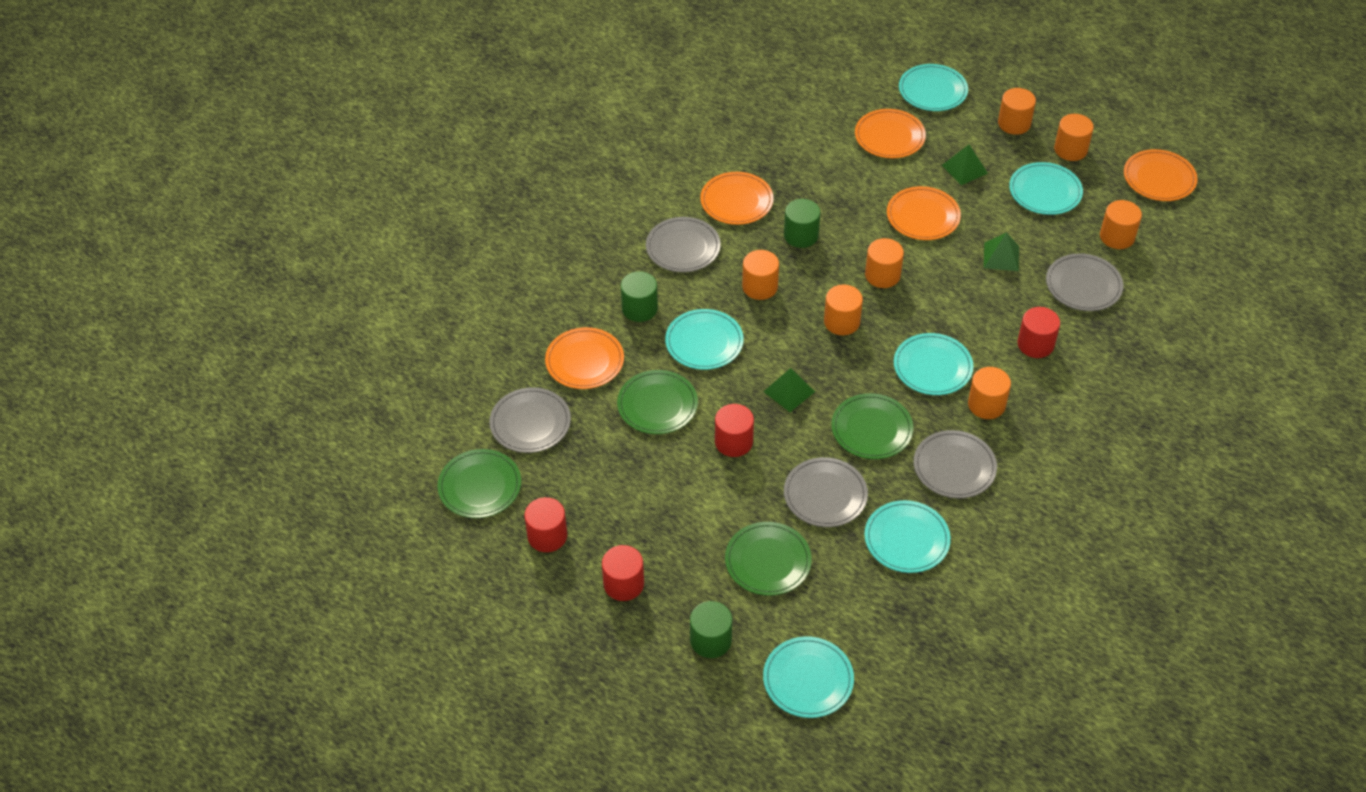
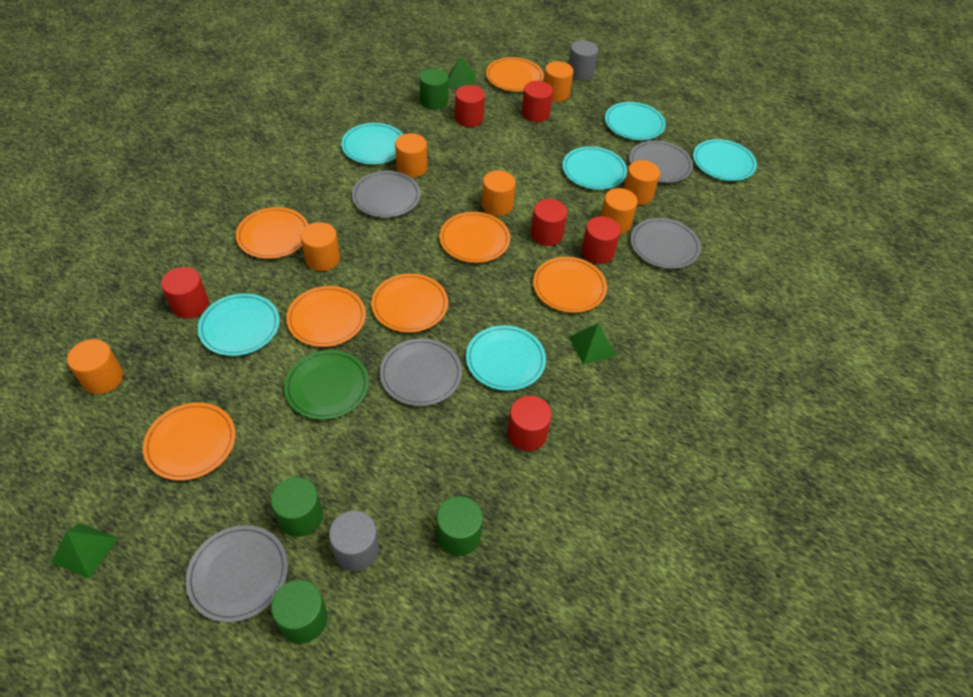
green cylinder: [621,271,658,322] [690,601,732,658] [784,199,821,248] = 3 -> [271,477,323,537] [271,580,327,644] [419,68,449,110] [437,496,483,556] = 4
green plate: [437,449,521,518] [617,370,698,434] [725,522,812,596] [831,393,913,459] = 4 -> [284,350,369,420] = 1
grey cylinder: none = 0 -> [329,511,379,572] [569,40,598,80] = 2
orange plate: [545,327,624,389] [700,172,774,225] [855,109,926,159] [887,186,961,240] [1124,149,1198,201] = 5 -> [143,402,235,481] [236,207,309,259] [286,286,366,347] [371,273,448,333] [439,212,510,263] [486,57,544,92] [533,257,607,313] = 7
red cylinder: [524,497,567,552] [602,545,644,601] [715,404,754,457] [1017,307,1060,358] = 4 -> [161,267,209,318] [455,85,485,127] [507,396,552,451] [522,81,553,122] [531,199,567,246] [582,216,620,264] = 6

